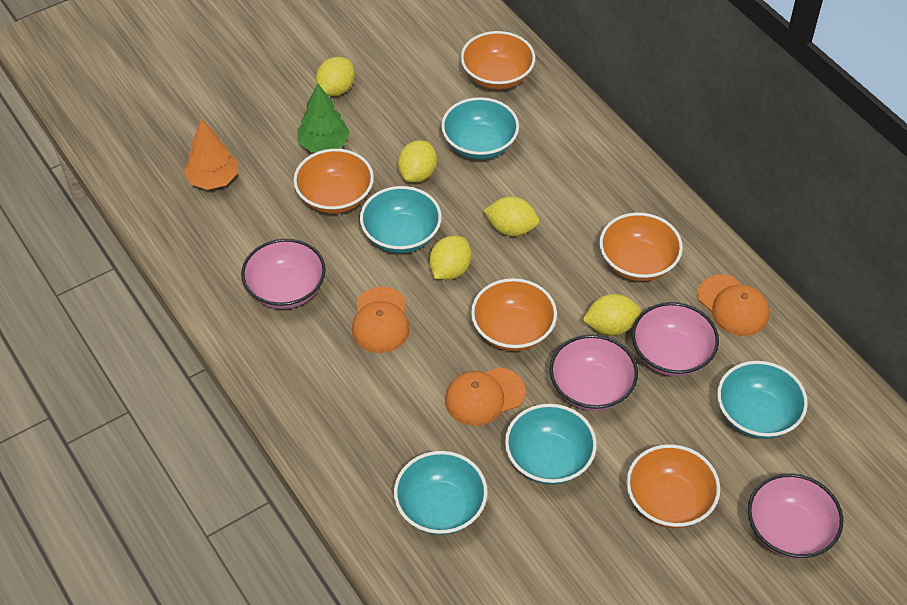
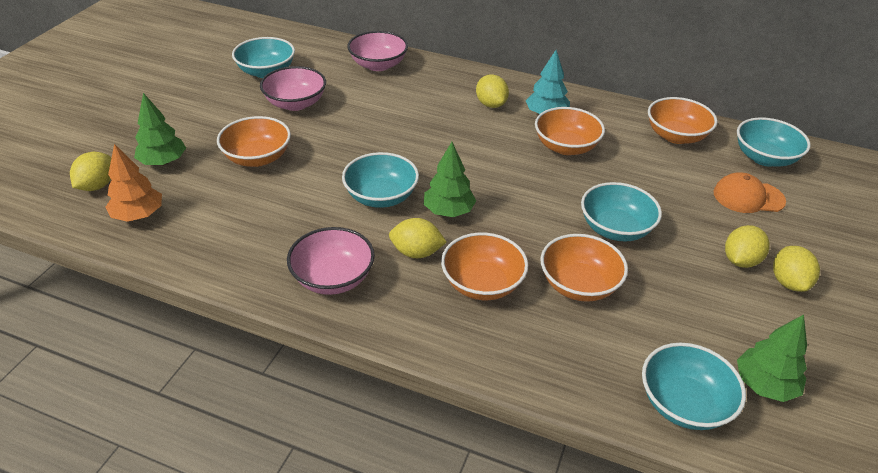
green tree: [297,84,350,152] = 1 -> [134,93,186,166] [424,142,476,217] [737,315,807,402] = 3
orange cap: [352,287,410,353] [445,367,526,426] [697,274,769,336] = 3 -> [714,172,786,213] = 1
pink bowl: [241,239,326,309] [549,335,638,411] [632,302,719,376] [748,474,844,559] = 4 -> [260,66,326,111] [287,227,375,295] [347,31,408,71] = 3
turquoise tree: none = 0 -> [526,50,570,114] = 1

